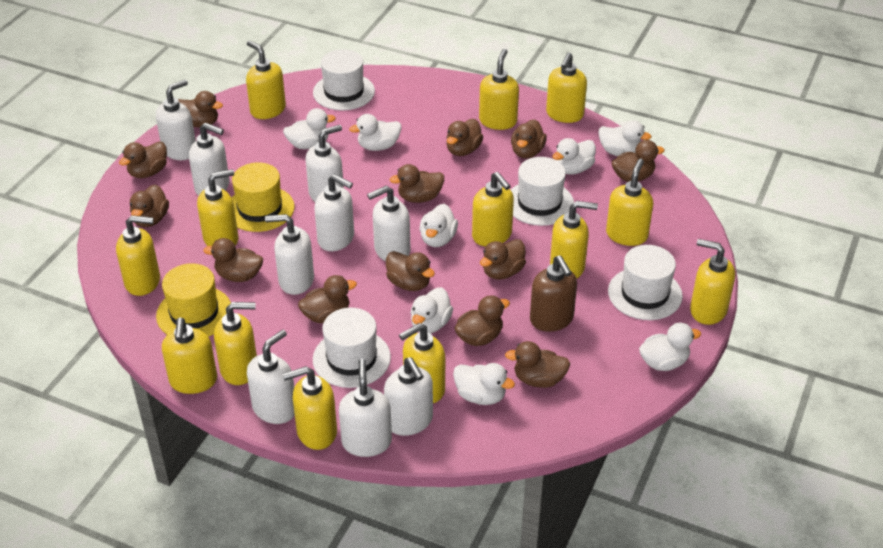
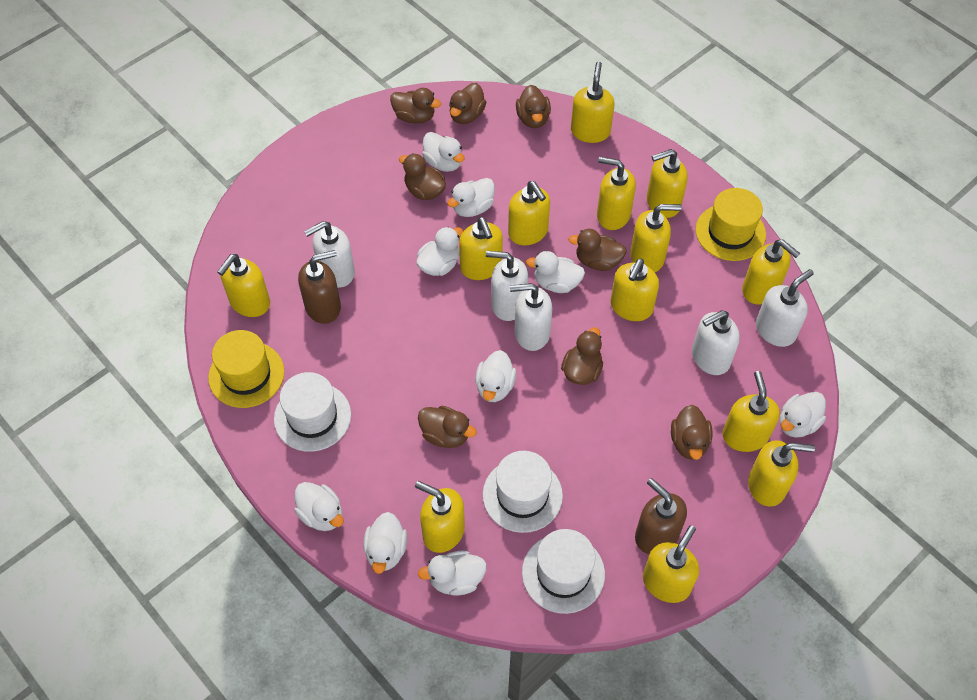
brown duck: [119,142,167,178] [130,184,169,227] [178,91,223,128] [203,238,263,282] [298,275,357,323] [386,251,435,291] [389,164,444,203] [446,119,483,156] [454,296,510,346] [480,239,526,280] [505,341,570,388] [511,119,547,158] [611,140,665,182] = 13 -> [390,88,441,124] [399,153,446,200] [418,406,477,448] [449,83,486,124] [516,85,551,128] [561,327,603,385] [568,229,627,271] [671,405,712,460] = 8
brown soap dispenser: [530,255,577,332] = 1 -> [298,250,341,324] [635,478,687,554] = 2
white duck: [283,108,336,149] [349,114,401,151] [411,287,453,333] [420,204,458,247] [453,363,515,405] [552,138,596,175] [598,120,651,156] [639,323,701,371] = 8 -> [294,482,344,531] [363,512,407,574] [417,227,463,276] [418,550,487,596] [422,132,464,172] [447,178,495,217] [475,350,516,402] [526,251,585,293] [780,392,826,438] = 9
white hat: [313,49,375,110] [313,307,391,388] [511,157,574,226] [608,245,683,320] = 4 -> [274,372,351,452] [483,451,563,533] [522,529,605,614] = 3
white soap dispenser: [156,80,196,160] [189,122,230,196] [247,330,295,424] [265,214,314,295] [305,125,344,202] [314,174,354,251] [339,359,392,457] [367,186,410,261] [384,357,433,436] = 9 -> [304,221,355,288] [486,251,528,321] [510,283,552,351] [692,310,740,375] [756,269,814,347] = 5

